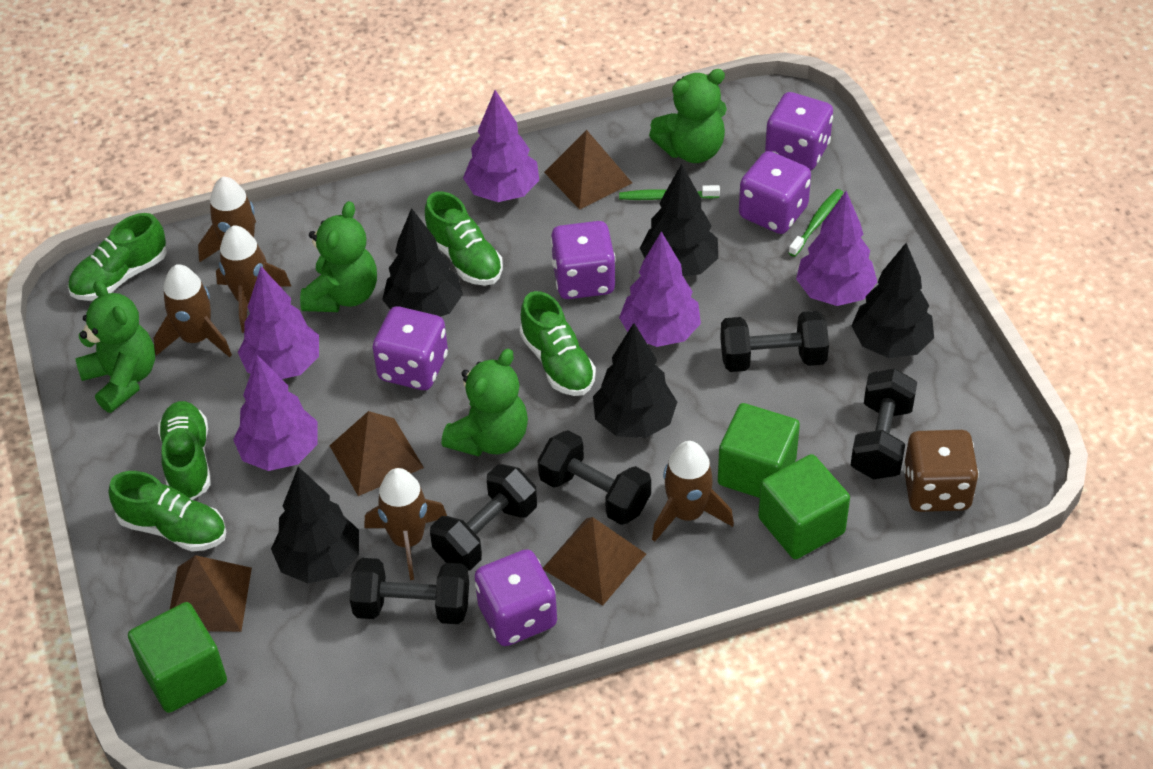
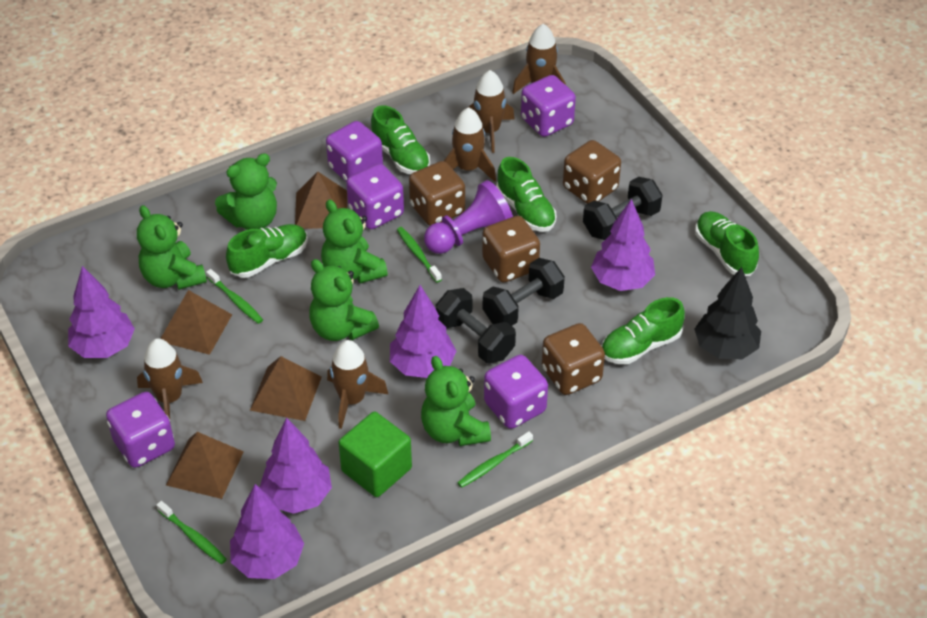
black dumbbell: [350,558,469,624] [430,464,537,570] [538,430,651,525] [720,311,829,372] [851,368,917,479] = 5 -> [435,288,516,363] [483,258,565,326] [583,177,663,240] = 3
black tree: [271,466,359,583] [382,208,463,317] [593,323,677,438] [640,164,718,277] [851,243,934,358] = 5 -> [694,267,761,359] = 1
brown dice: [903,430,979,512] = 1 -> [409,161,465,226] [482,216,540,283] [542,323,605,395] [563,140,621,204] = 4
green cube: [128,602,227,713] [718,403,800,498] [758,454,850,559] = 3 -> [338,412,412,497] = 1
green teddy bear: [75,280,155,413] [300,201,377,312] [442,349,528,457] [649,69,727,163] = 4 -> [137,205,207,290] [215,153,277,230] [309,259,379,341] [321,199,388,283] [421,356,491,446] = 5
green toothbrush: [619,185,720,200] [789,189,843,257] = 2 -> [157,501,227,564] [206,269,263,324] [397,227,442,282] [457,431,533,488] = 4
purple pawn: none = 0 -> [424,180,513,254] = 1

